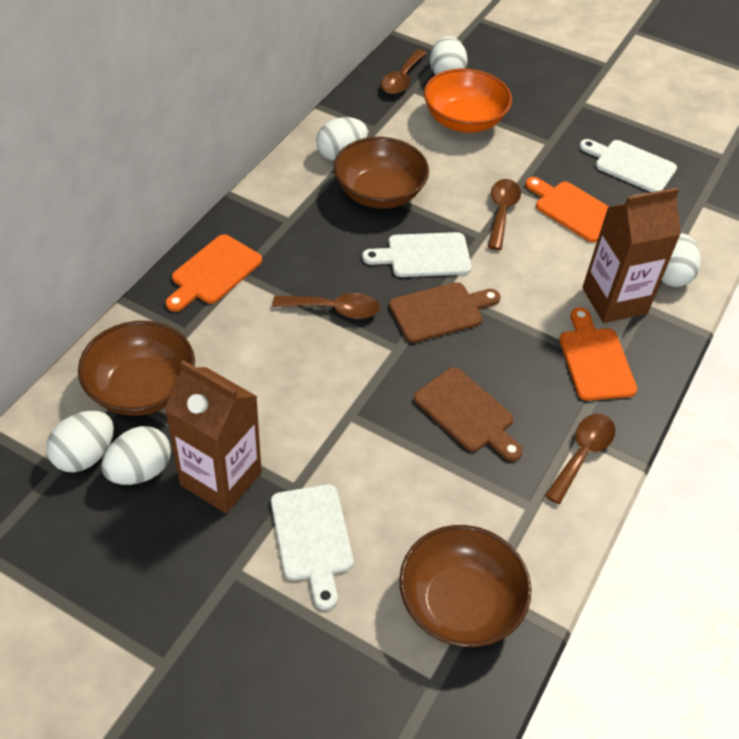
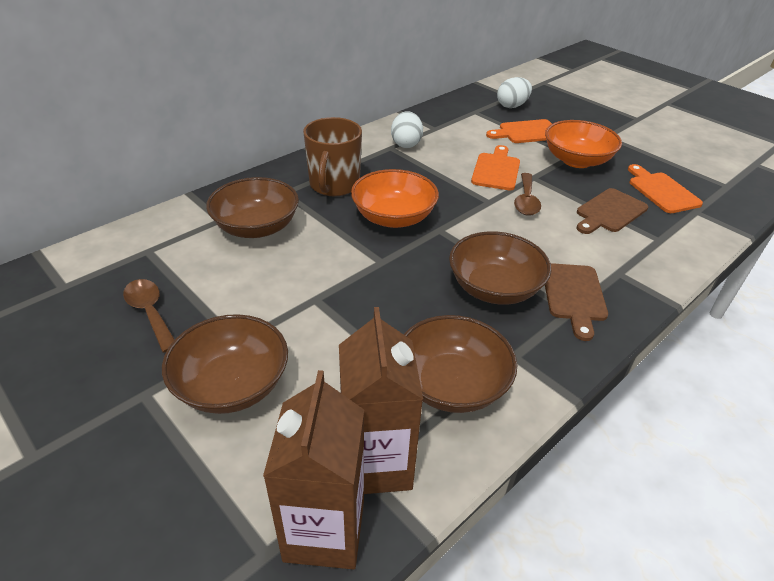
brown bowl: [78,321,195,416] [334,137,429,209] [399,525,531,647] = 3 -> [162,314,288,414] [206,177,299,238] [403,315,517,413] [449,231,551,305] = 4
brown mug: none = 0 -> [303,117,362,196] = 1
brown spoon: [273,293,380,319] [381,49,426,94] [488,179,521,250] [545,414,616,504] = 4 -> [123,279,175,353] [514,173,541,216] = 2
orange bowl: [424,68,512,133] = 1 -> [351,169,439,228] [545,120,622,168] = 2
white cutting board: [271,484,354,610] [362,232,472,277] [579,139,677,192] = 3 -> none = 0
white egg: [46,411,114,472] [102,426,171,485] [316,117,368,161] [430,36,467,75] [661,233,701,287] = 5 -> [391,111,423,148] [497,77,532,108] = 2

